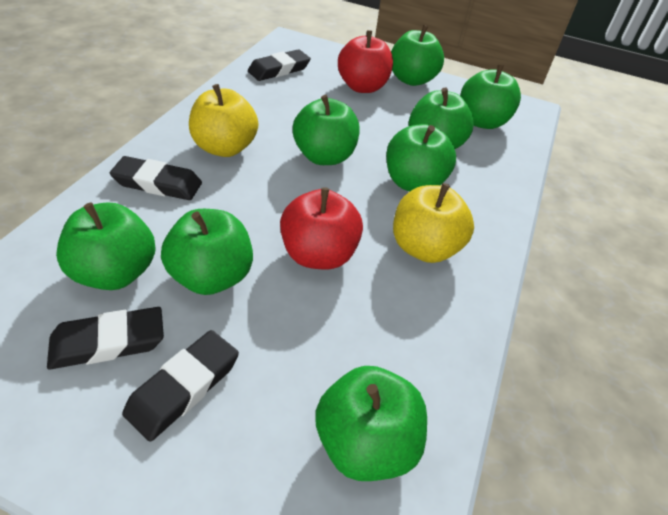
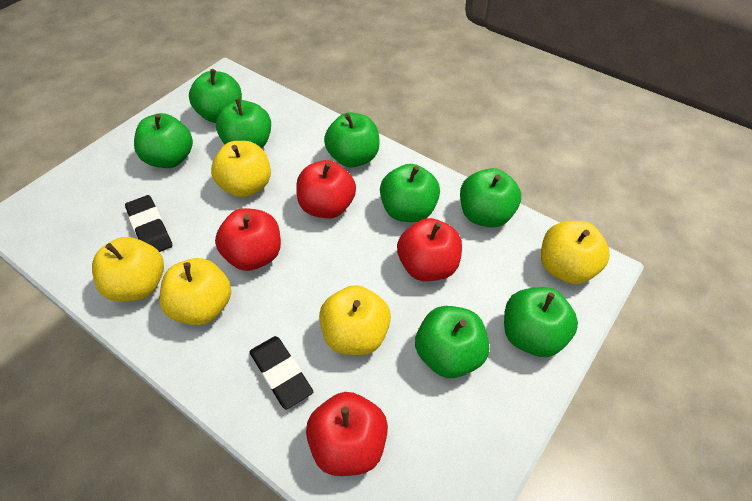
black eraser: [47,307,164,369] [110,156,202,200] [122,330,239,442] [248,49,311,81] = 4 -> [125,195,172,252] [250,336,313,409] = 2
red apple: [280,187,363,270] [338,30,393,93] = 2 -> [215,208,281,271] [296,160,356,219] [306,392,388,476] [397,218,462,281] = 4
yellow apple: [189,84,258,157] [393,183,474,263] = 2 -> [92,237,164,302] [159,258,231,325] [211,141,271,197] [319,285,391,355] [541,221,610,284] = 5

